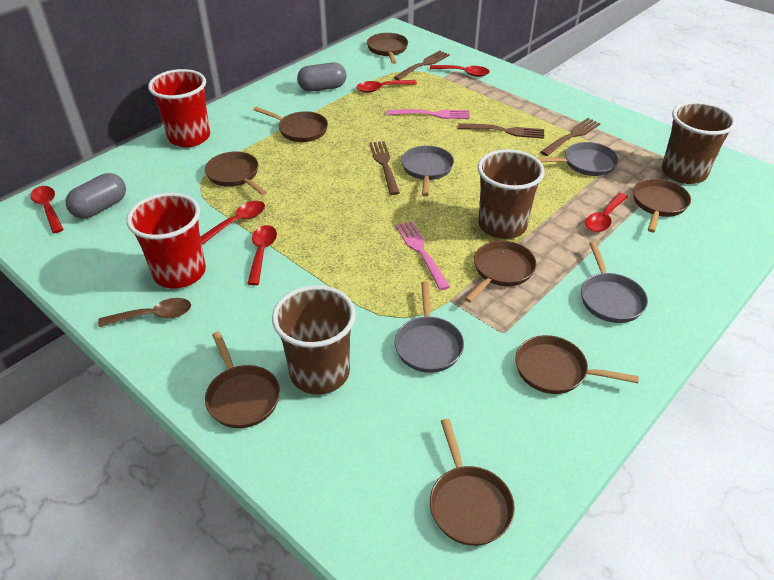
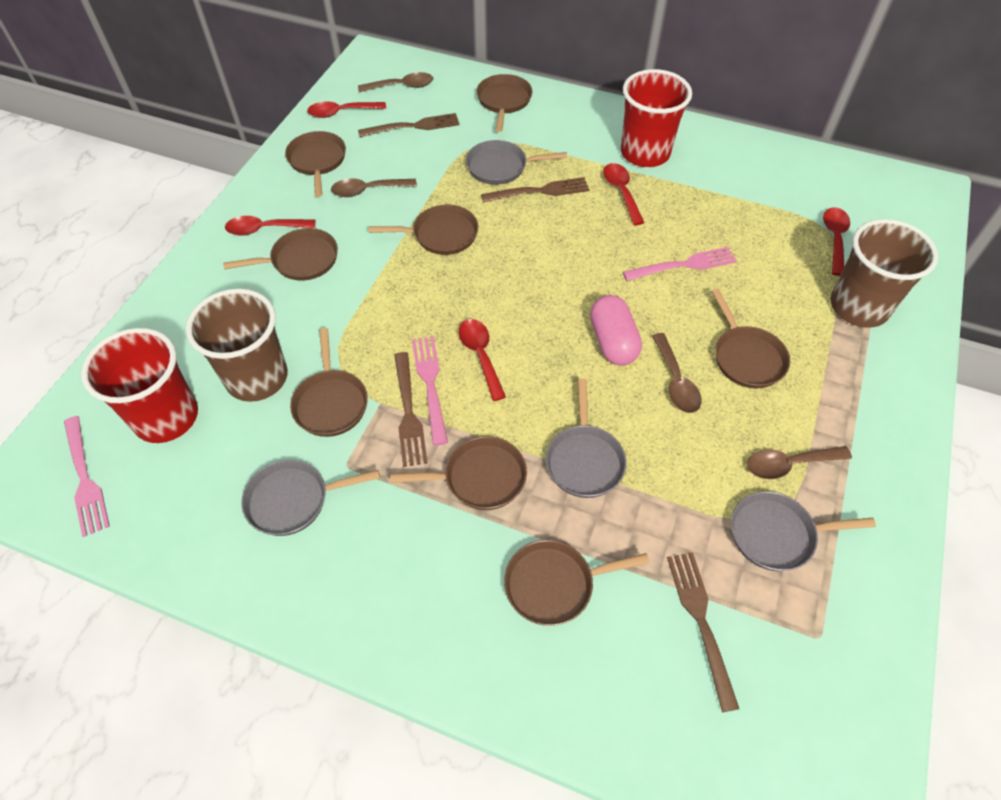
brown cup: [272,285,356,395] [478,149,545,239] [662,101,736,184] = 3 -> [186,289,288,402] [831,219,938,328] = 2
brown spoon: [98,298,191,327] = 1 -> [331,178,417,197] [358,72,433,92] [652,333,702,413] [747,446,852,479] = 4
grey capsule: [65,173,126,218] [297,62,346,92] = 2 -> none = 0
pink capsule: none = 0 -> [590,295,642,366] = 1
pink fork: [386,109,470,119] [395,221,450,290] = 2 -> [64,416,110,537] [412,336,448,446] [623,247,737,281] = 3
red spoon: [30,186,64,233] [200,201,265,245] [247,225,277,285] [356,80,417,93] [430,65,489,77] [585,193,628,232] = 6 -> [225,216,315,235] [307,101,386,118] [459,319,506,401] [603,163,644,225] [823,207,850,276] = 5

